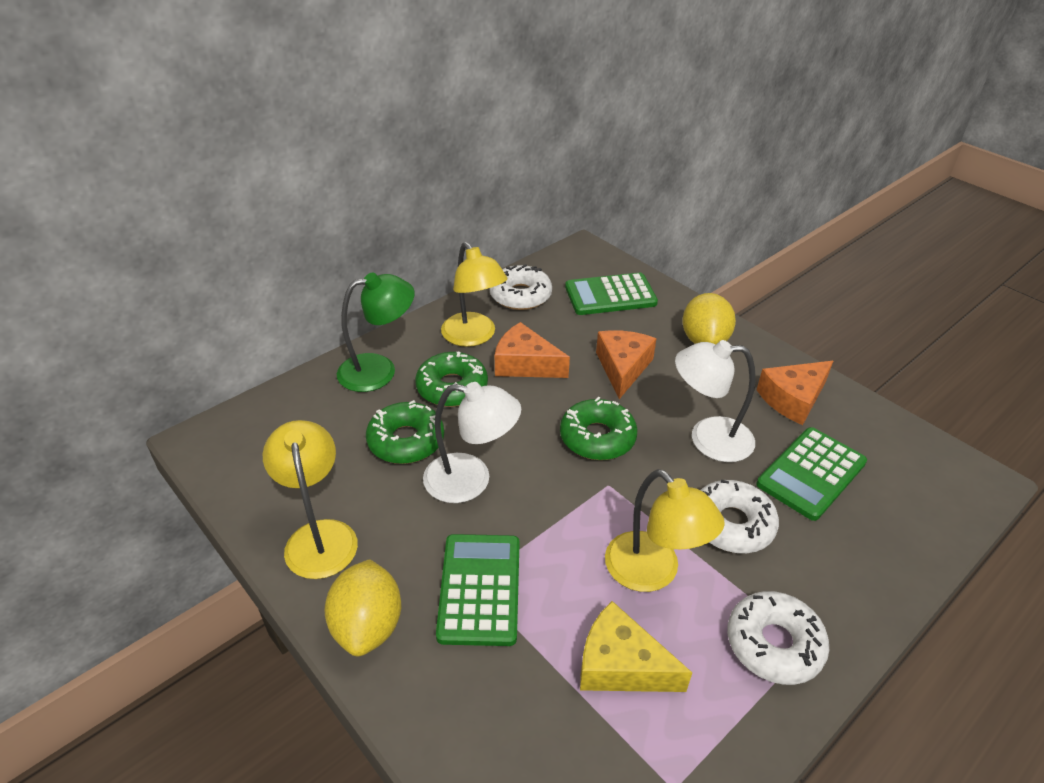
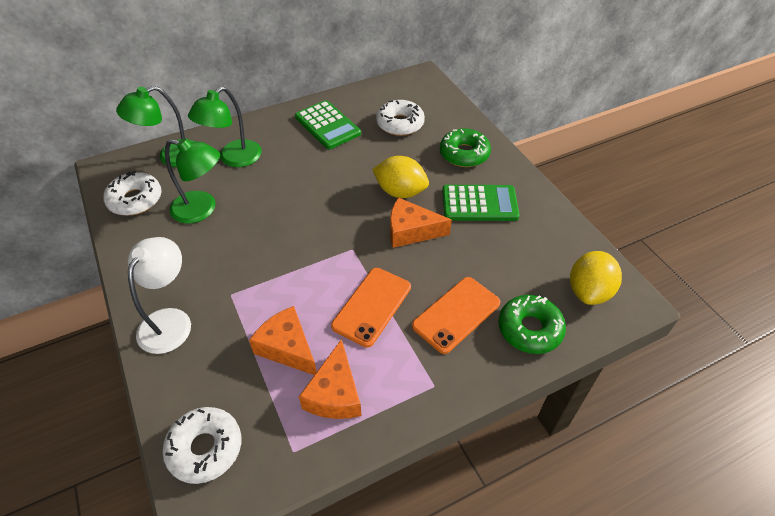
green calculator: [436,534,520,646] [565,273,658,315] [756,427,867,521] = 3 -> [295,100,361,149] [442,185,520,221] = 2
green donut: [366,400,444,464] [415,351,488,407] [560,397,637,460] = 3 -> [440,128,491,167] [499,295,566,354] = 2
green lamp: [337,273,415,392] = 1 -> [116,86,195,167] [165,138,220,224] [188,87,262,167] = 3
orange phone: none = 0 -> [331,268,411,347] [412,277,500,354] = 2
white lamp: [423,382,521,503] [675,340,756,462] = 2 -> [128,237,191,354] = 1
yellow cheese: [580,601,692,692] = 1 -> none = 0
yellow lamp: [263,420,358,579] [441,242,508,347] [605,469,725,592] = 3 -> none = 0

